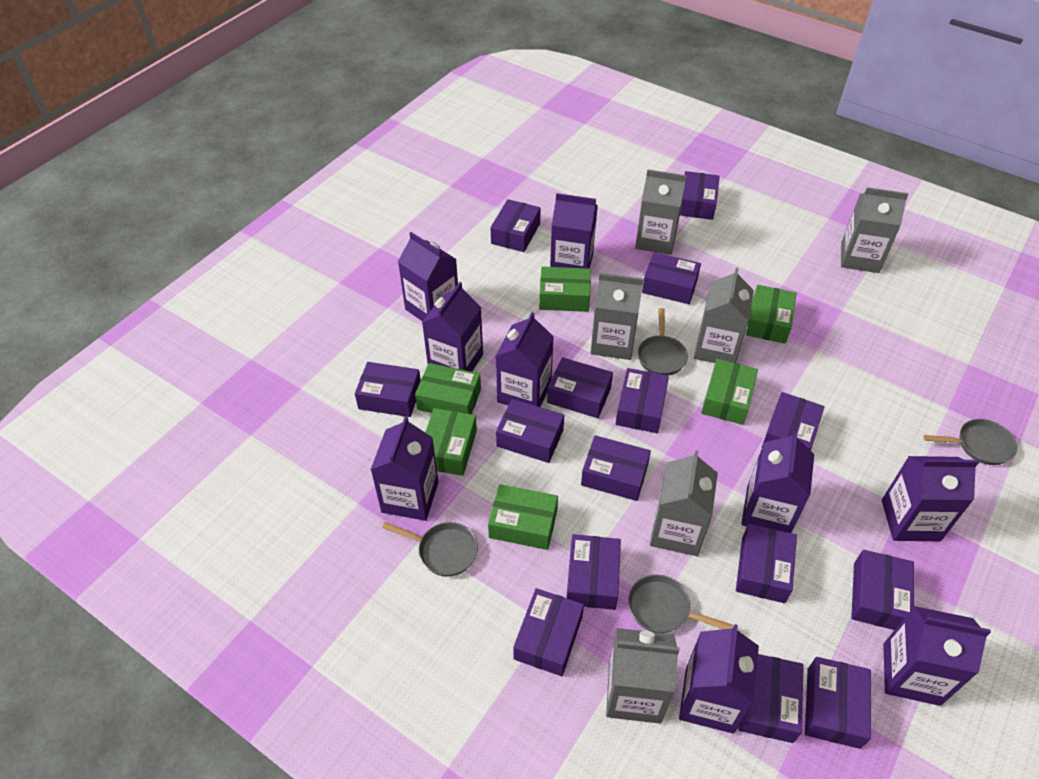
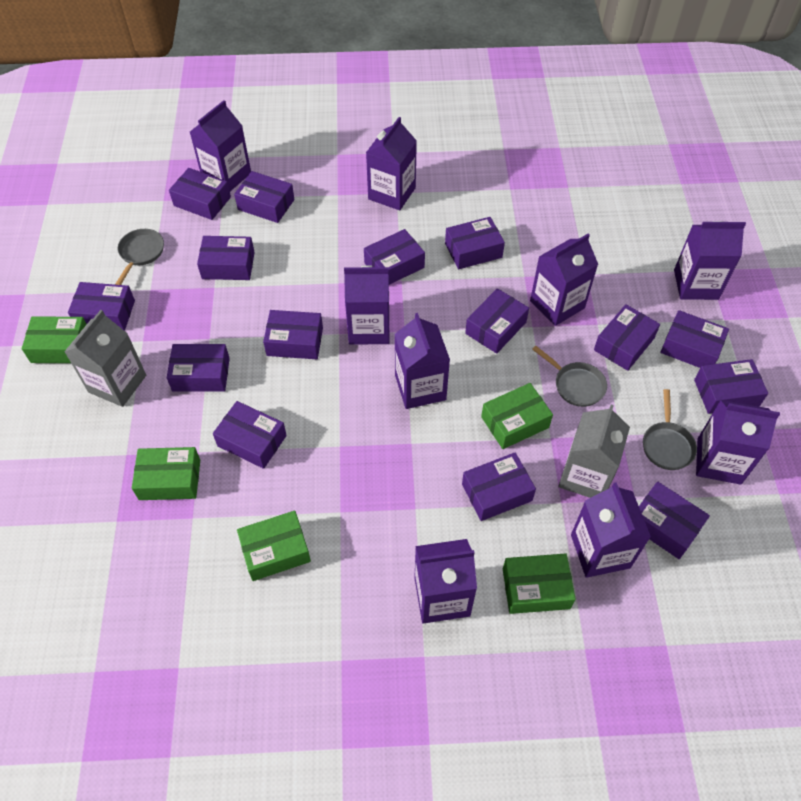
green box: [415,363,481,414] [425,408,477,476] [488,484,558,550] [539,267,591,312] [701,359,758,425] [746,285,796,344] = 6 -> [22,316,87,363] [132,447,200,500] [237,511,311,581] [481,383,553,449] [503,553,576,614] = 5
grey carton: [590,273,643,360] [606,628,680,724] [635,169,687,255] [650,450,718,556] [694,268,754,363] [841,187,909,273] = 6 -> [64,310,146,407] [559,405,630,498] = 2
grey pan: [382,522,478,577] [628,575,733,633] [638,308,688,376] [923,419,1017,465] = 4 -> [115,229,164,285] [532,346,607,407] [643,389,697,470] = 3

